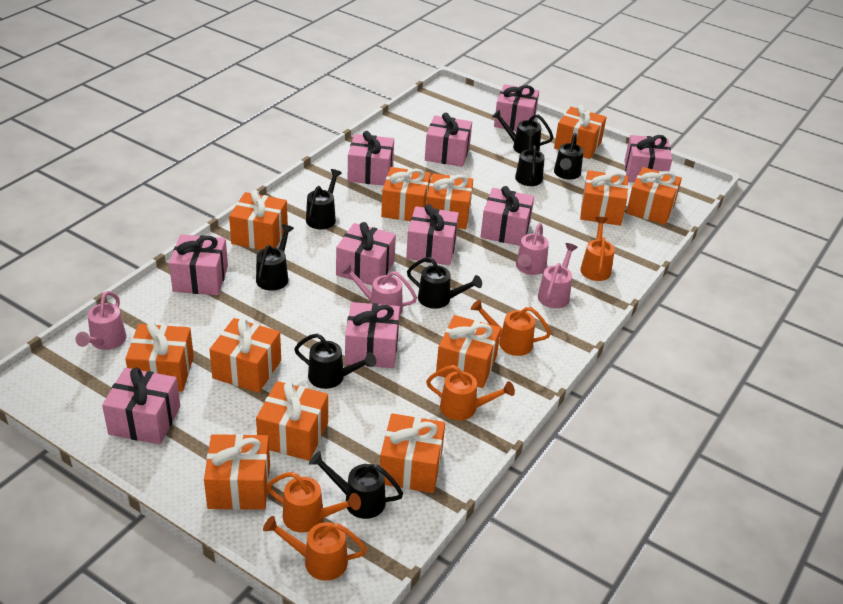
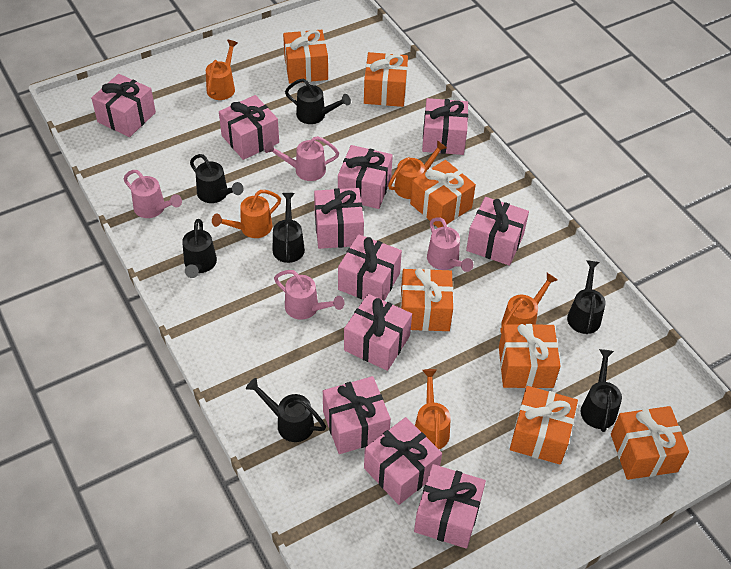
black watering can: [256,224,294,291] [294,333,376,389] [306,169,342,229] [309,451,403,519] [407,257,482,309] [492,110,553,154] [515,130,545,186] [554,133,584,180] = 8 -> [182,219,217,278] [190,154,244,203] [246,378,326,442] [273,193,305,263] [285,79,351,124] [567,260,606,334] [581,349,622,432] = 7
orange gift: [125,322,194,392] [204,434,270,510] [209,318,281,393] [229,190,288,250] [256,381,328,461] [380,413,445,493] [381,167,431,221] [426,173,473,229] [436,315,501,388] [554,105,607,159] [580,170,628,226] [626,167,682,225] = 12 -> [283,30,328,83] [364,52,408,107] [400,268,453,331] [410,160,476,228] [499,324,561,388] [510,386,578,465] [611,406,689,480] = 7
pink gift: [102,367,181,444] [169,234,228,295] [336,222,396,286] [345,302,400,368] [348,131,394,186] [406,204,459,265] [425,113,472,167] [480,186,534,246] [494,84,539,131] [624,135,672,183] = 10 -> [91,74,156,137] [219,95,279,160] [314,188,364,249] [323,376,391,454] [338,145,393,209] [338,234,402,301] [344,294,412,371] [364,417,442,505] [414,464,486,549] [422,98,468,155] [466,197,529,266] = 11

